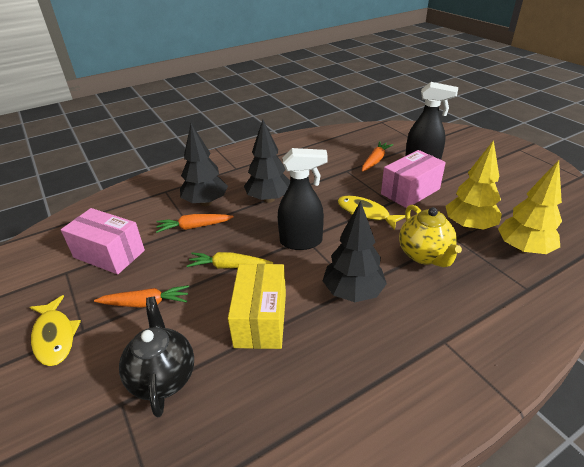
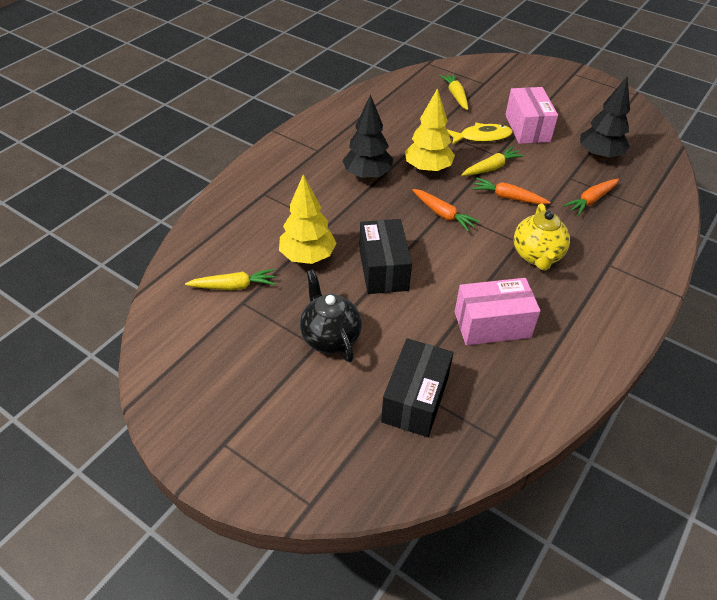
black box: none = 0 -> [359,219,412,294] [381,338,453,437] = 2
black spray bottle: [278,148,328,250] [405,82,458,160] = 2 -> none = 0
black tree: [180,123,228,206] [244,120,290,203] [323,201,387,302] = 3 -> [342,94,393,180] [580,76,630,159] = 2
yellow box: [228,264,286,349] = 1 -> none = 0
yellow carrot: [187,252,273,269] = 1 -> [185,269,276,290] [439,74,468,110] [462,146,524,176] = 3
yellow fish: [30,295,81,366] [338,196,405,230] = 2 -> [447,123,513,145] = 1

